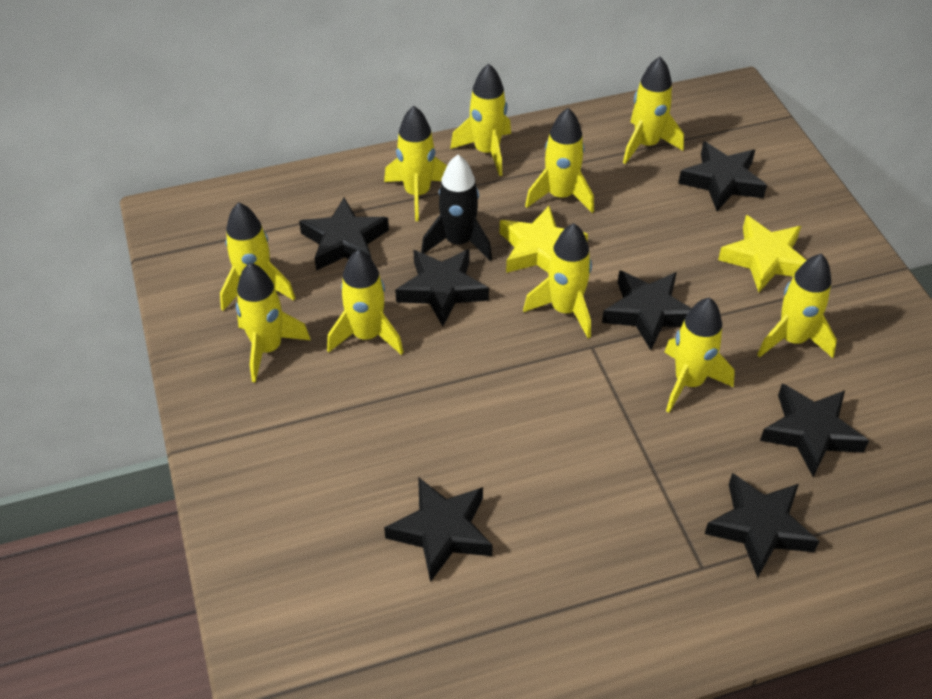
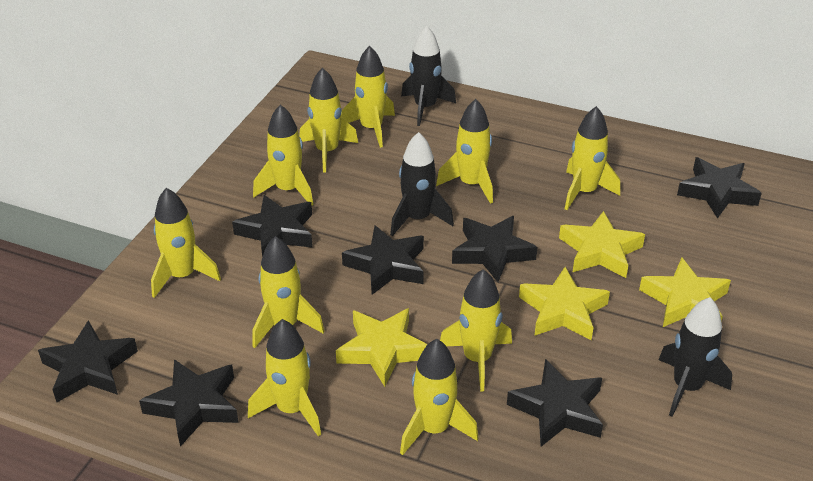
black rocket: [421,155,492,260] = 1 -> [390,132,454,236] [401,26,456,126] [658,297,732,417] = 3
yellow star: [500,206,588,273] [718,215,807,292] = 2 -> [336,308,428,387] [519,267,610,340] [559,211,645,278] [639,258,731,327] = 4

